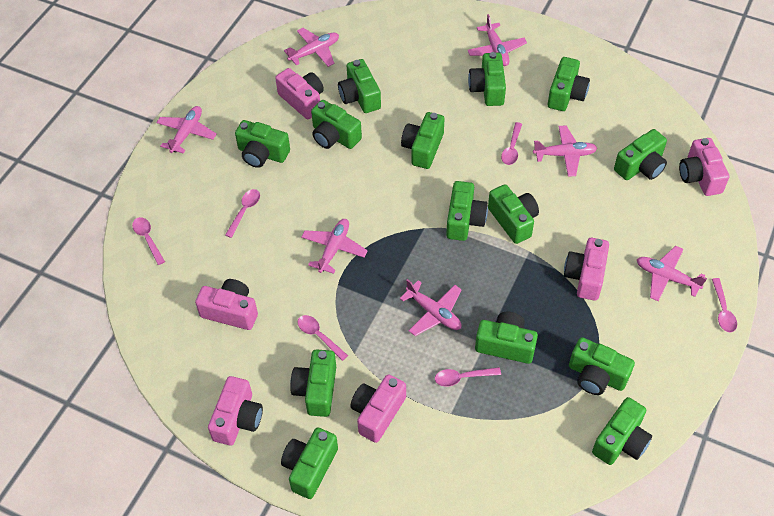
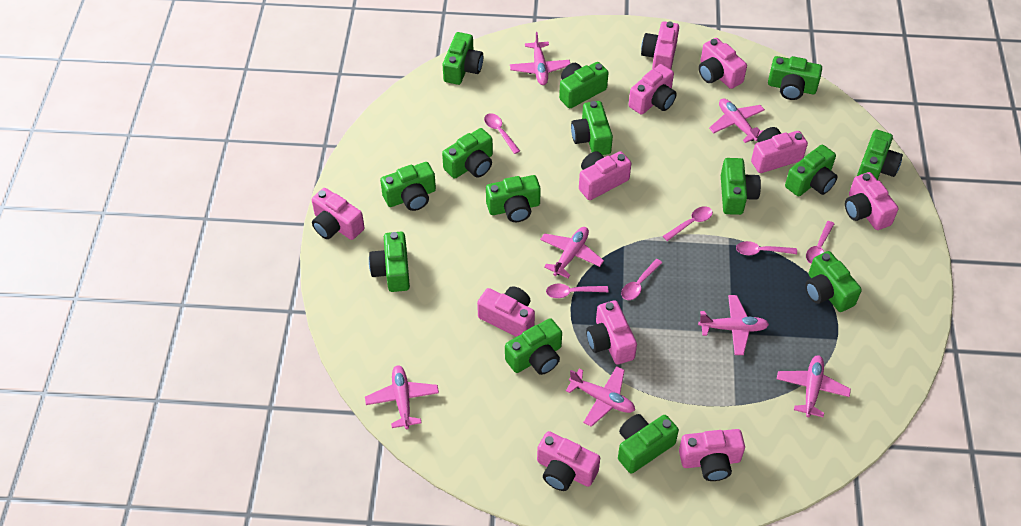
pink camera: [195,279,258,330] [208,376,263,446] [275,68,324,119] [350,374,406,443] [564,238,609,301] [679,138,729,196] = 6 -> [312,188,365,240] [477,286,535,337] [537,431,600,491] [579,151,631,200] [586,300,637,364] [629,64,677,115] [641,21,679,69] [679,429,745,481] [699,38,747,89] [751,127,808,173] [845,172,898,230] = 11

